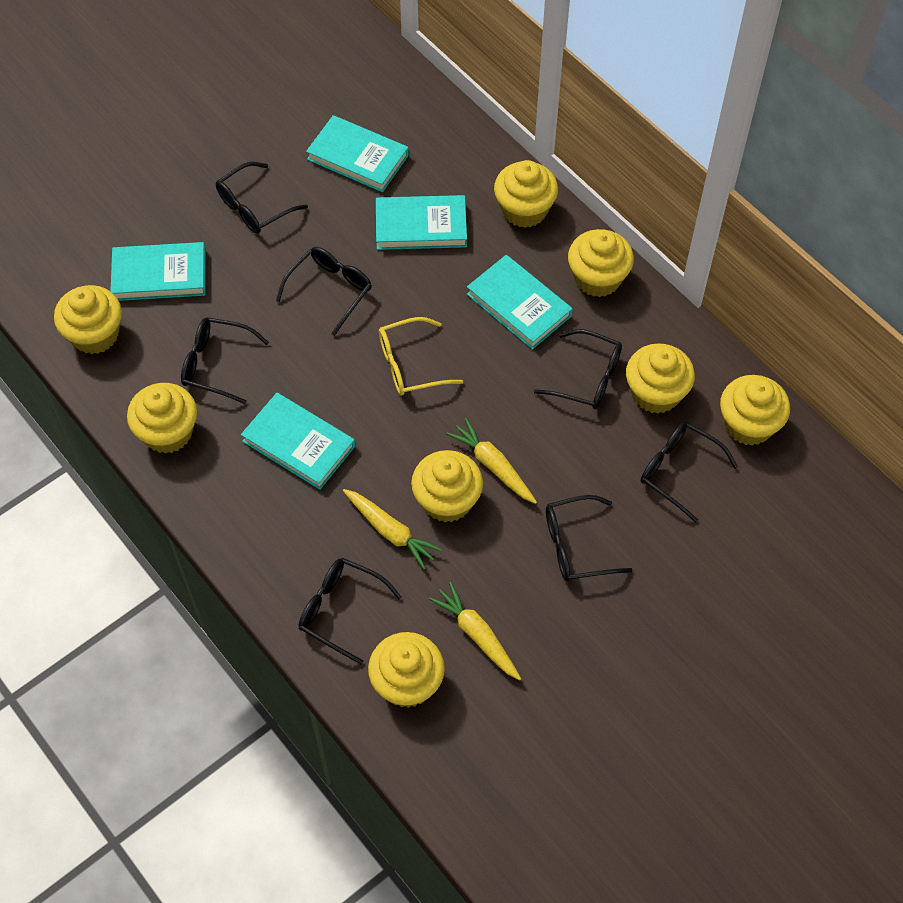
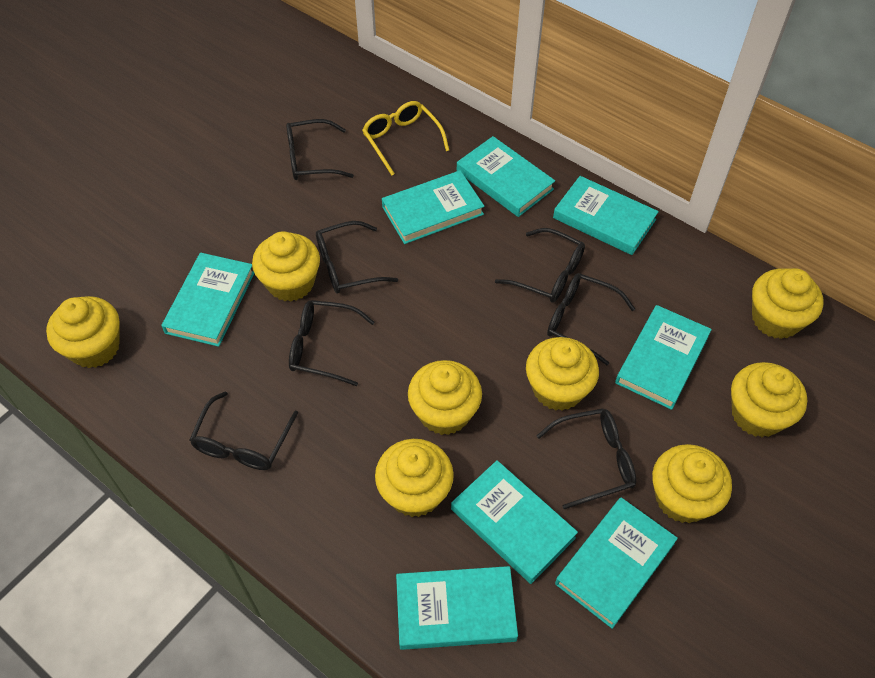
turquoise book: [110,242,206,301] [241,393,355,490] [306,115,409,192] [376,195,467,250] [467,255,572,349] = 5 -> [161,253,255,347] [382,170,484,244] [396,566,518,650] [451,460,578,584] [457,136,555,217] [553,176,659,255] [555,497,678,629] [615,305,712,410] = 8
yellow carrot: [343,489,442,570] [429,582,521,680] [446,418,537,504] = 3 -> none = 0

